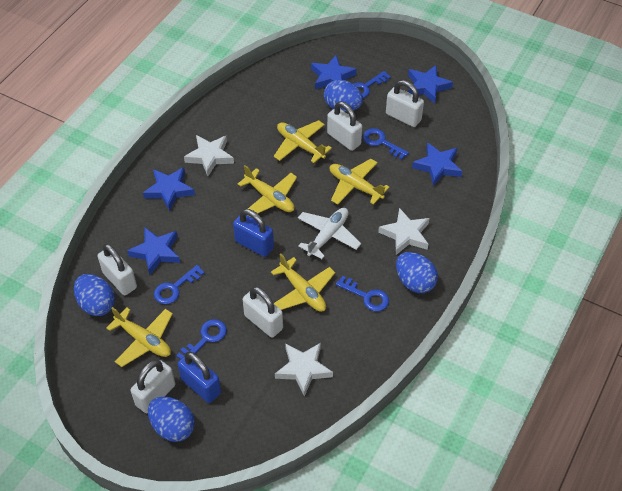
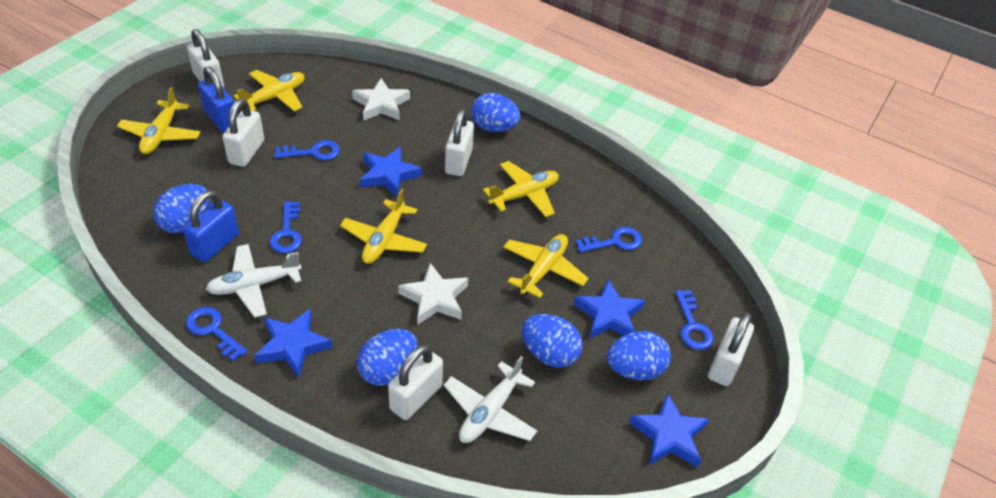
blue egg: [74,274,115,316] [148,397,195,442] [324,80,363,112] [396,252,438,293] = 4 -> [153,184,210,233] [357,329,418,386] [471,93,521,132] [522,314,583,368] [607,331,671,380] = 5
blue star: [127,228,180,275] [143,167,195,211] [311,55,357,89] [408,65,453,104] [412,142,462,186] = 5 -> [254,309,333,378] [360,146,422,197] [574,279,645,339] [629,393,709,467] = 4
white plane: [298,208,361,259] = 1 -> [206,244,302,318] [443,356,537,443] = 2
white star: [184,135,234,176] [275,343,333,397] [378,208,430,255] = 3 -> [352,78,410,121] [398,263,468,325] = 2

